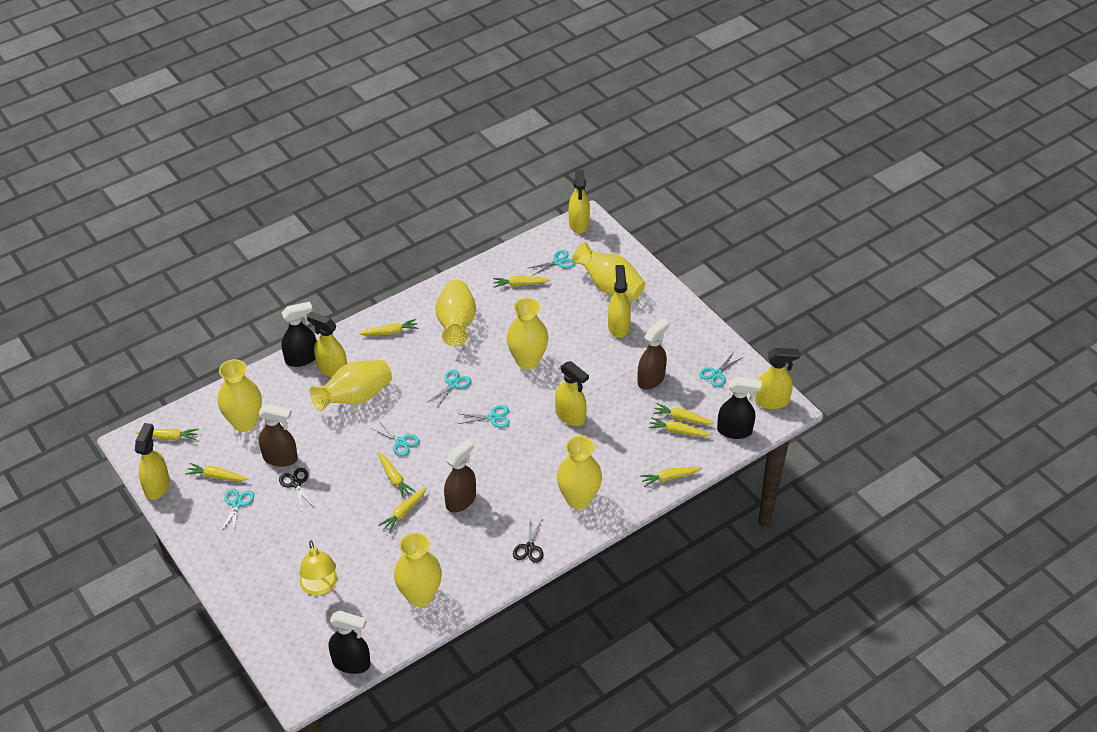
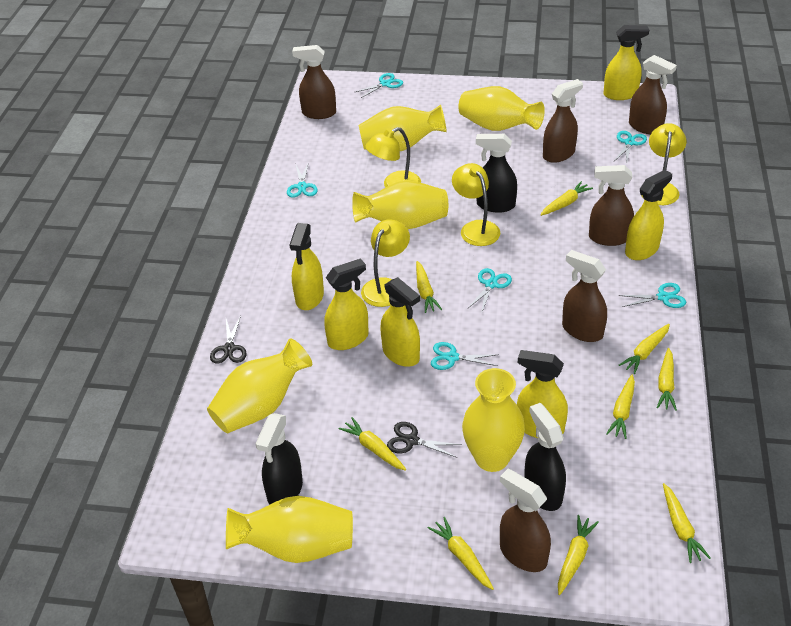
brown spray bottle: [258,404,298,467] [444,439,476,513] [637,318,669,390] = 3 -> [292,45,336,119] [500,469,551,572] [543,79,583,163] [562,250,607,342] [589,165,634,246] [629,55,677,134] = 6
yellow lamp: [299,541,337,596] = 1 -> [361,219,410,307] [365,127,421,188] [452,163,500,246] [641,123,686,205] = 4
yellow vase: [218,359,262,432] [310,360,392,411] [394,533,442,607] [435,279,476,346] [507,298,549,370] [557,436,602,509] [572,242,646,301] = 7 -> [207,338,312,433] [226,496,353,563] [352,180,448,229] [359,105,447,151] [459,86,545,131] [462,368,525,472] = 6

